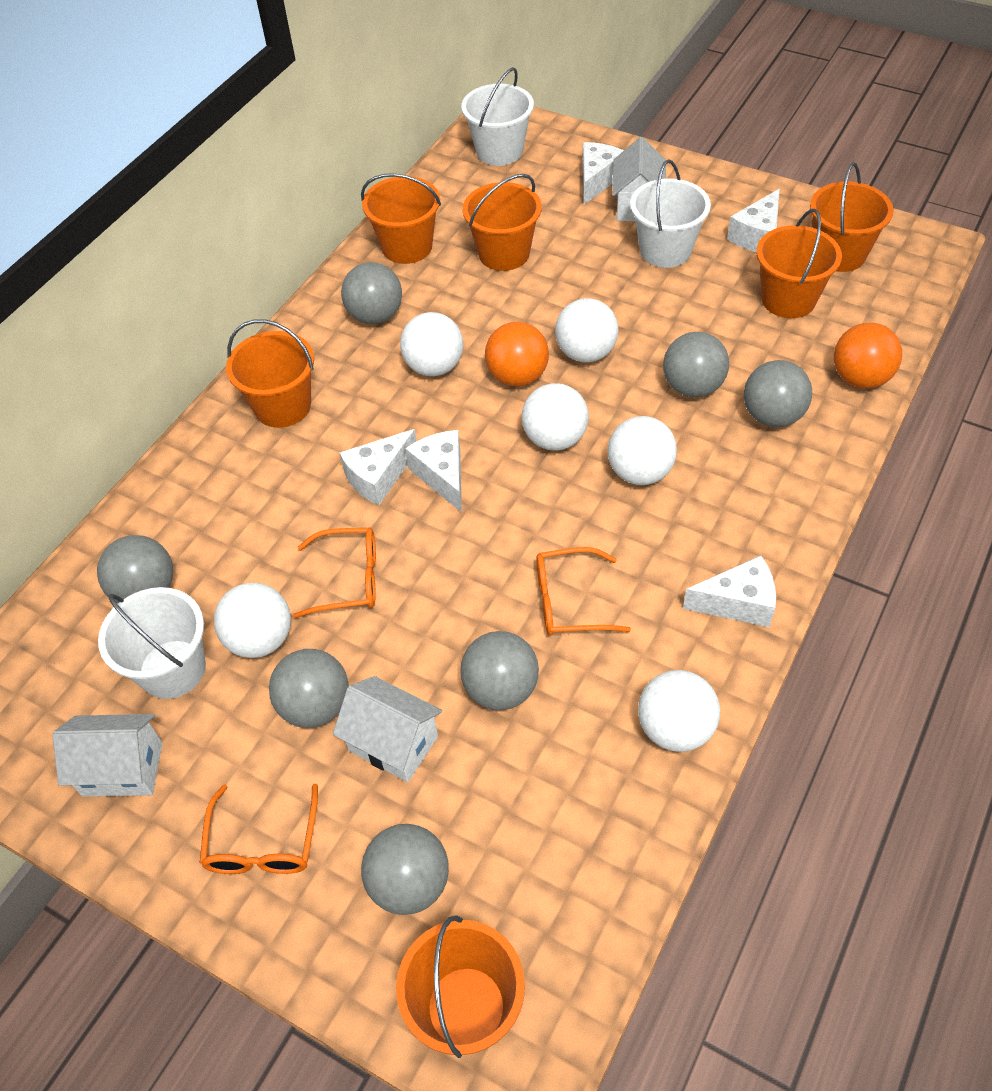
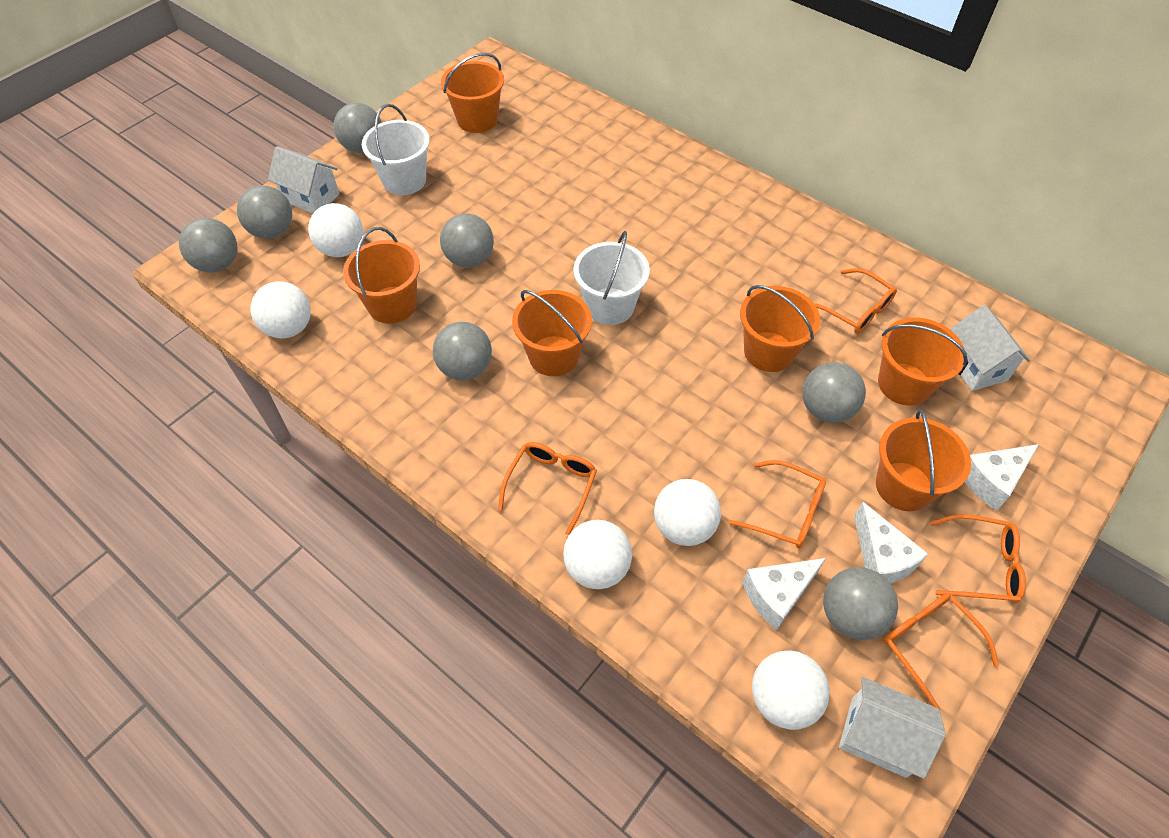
orange ball: [485,322,549,386] [834,322,902,389] = 2 -> none = 0
orange glasses: [200,784,318,874] [293,528,376,618] [536,547,631,636] = 3 -> [498,442,597,535] [729,460,826,548] [814,268,897,333] [883,593,999,710] [930,514,1026,603] = 5
white ball: [214,583,291,658] [400,312,463,376] [522,383,589,451] [555,298,619,362] [608,416,677,485] [638,670,720,752] = 6 -> [251,281,311,338] [308,203,363,257] [563,520,632,589] [654,479,721,546] [752,650,830,730] = 5
white bucket: [98,587,206,699] [461,67,534,166] [630,160,711,268] = 3 -> [362,104,430,195] [574,231,650,325] = 2
white cheese: [339,429,417,505] [405,430,462,512] [582,142,624,205] [683,555,776,627] [727,189,780,252] = 5 -> [742,558,826,630] [854,502,928,584] [965,444,1039,511] = 3

